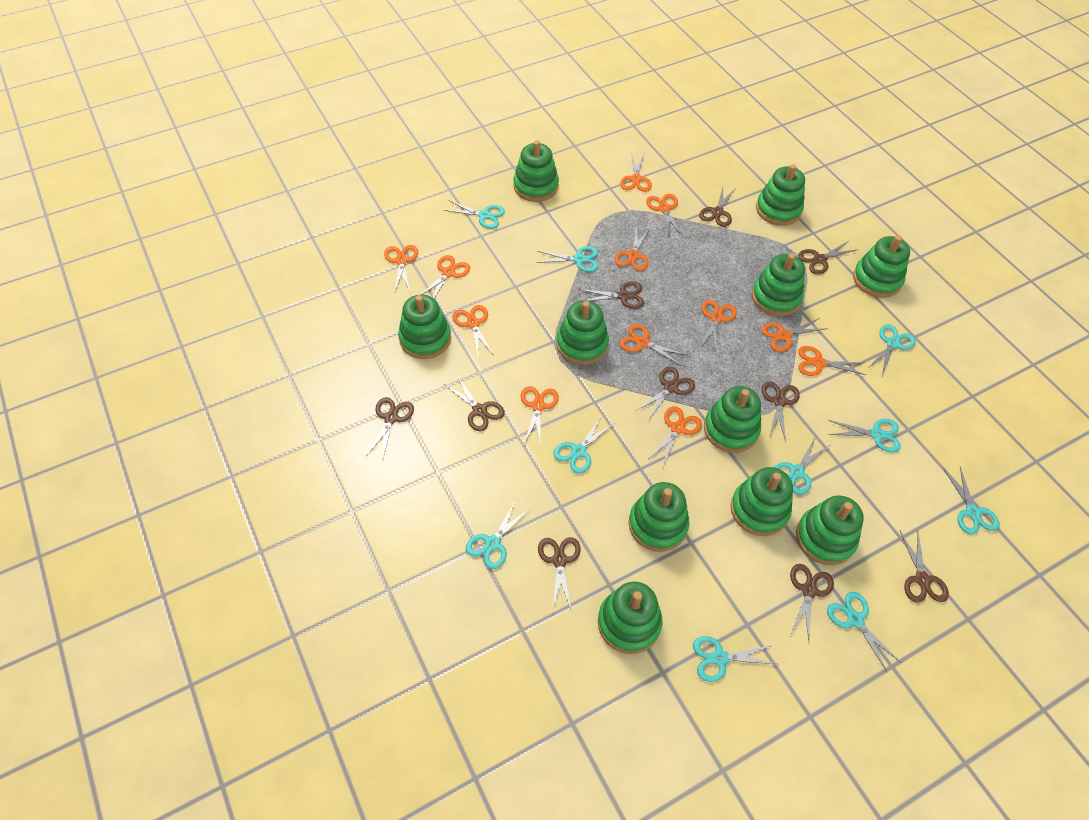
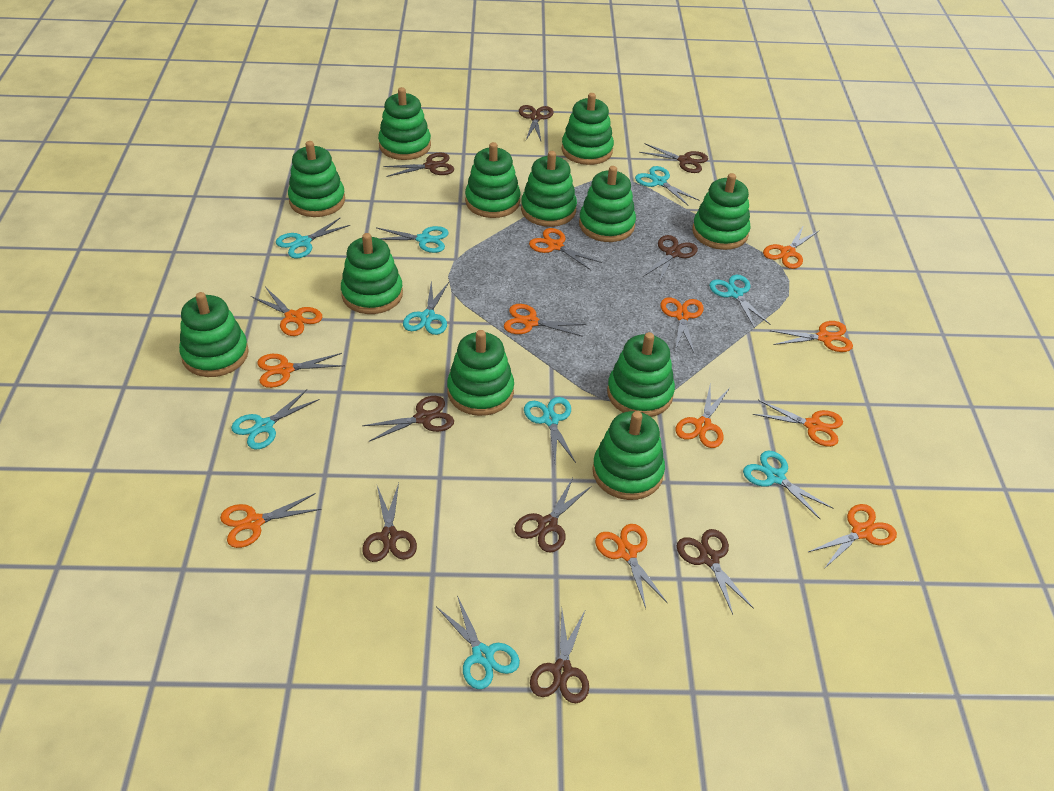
brown scissors: [366,397,414,458] [445,376,505,431] [538,537,581,611] [582,281,644,309] [636,367,695,421] [699,186,736,227] [762,381,800,442] [790,564,834,640] [798,241,858,274] [900,531,949,603] = 10 -> [362,396,454,442] [362,483,417,562] [383,153,454,177] [514,478,592,553] [519,105,554,141] [530,609,589,703] [639,144,708,173] [643,235,698,283] [677,529,754,615] = 9
green stacking toy: [398,295,451,359] [514,140,559,202] [557,300,609,365] [598,582,663,654] [629,482,689,552] [704,386,761,453] [731,467,793,536] [752,253,805,316] [756,164,805,226] [796,496,864,565] [853,235,910,298] = 11 -> [179,292,249,377] [288,141,345,217] [341,233,403,314] [378,87,431,160] [447,330,514,416] [465,142,521,218] [521,151,577,227] [561,93,614,165] [579,166,636,242] [592,411,665,500] [607,332,675,417] [692,173,751,250] = 12
turquoise scissors: [444,200,505,229] [466,500,529,569] [537,246,598,272] [553,415,615,474] [693,636,777,682] [774,436,830,495] [827,592,902,672] [828,419,901,452] [868,324,916,376] [944,467,1000,534] = 10 -> [231,389,320,450] [276,218,350,258] [376,226,449,253] [403,282,449,335] [437,595,520,689] [524,397,576,463] [635,166,700,206] [709,275,771,329] [743,451,834,520] = 9

